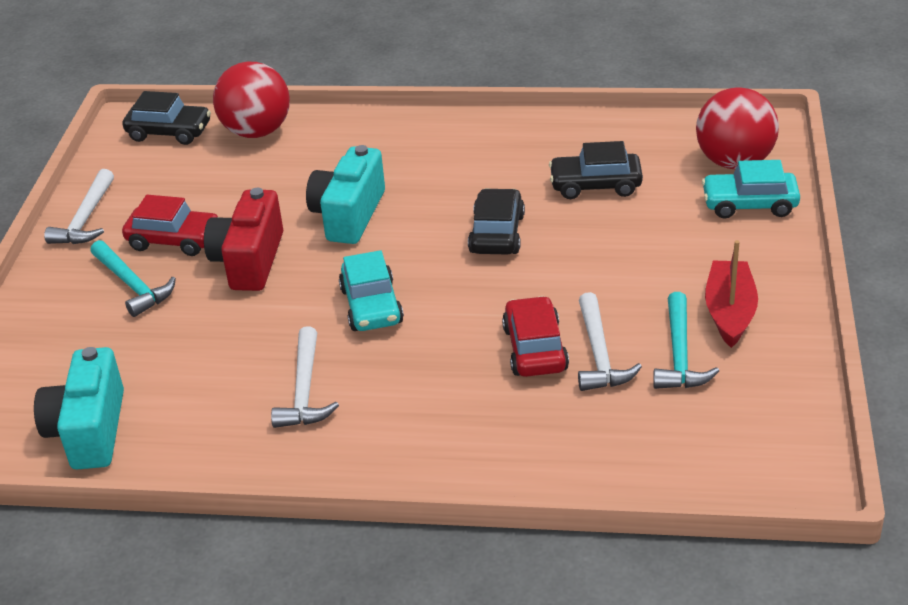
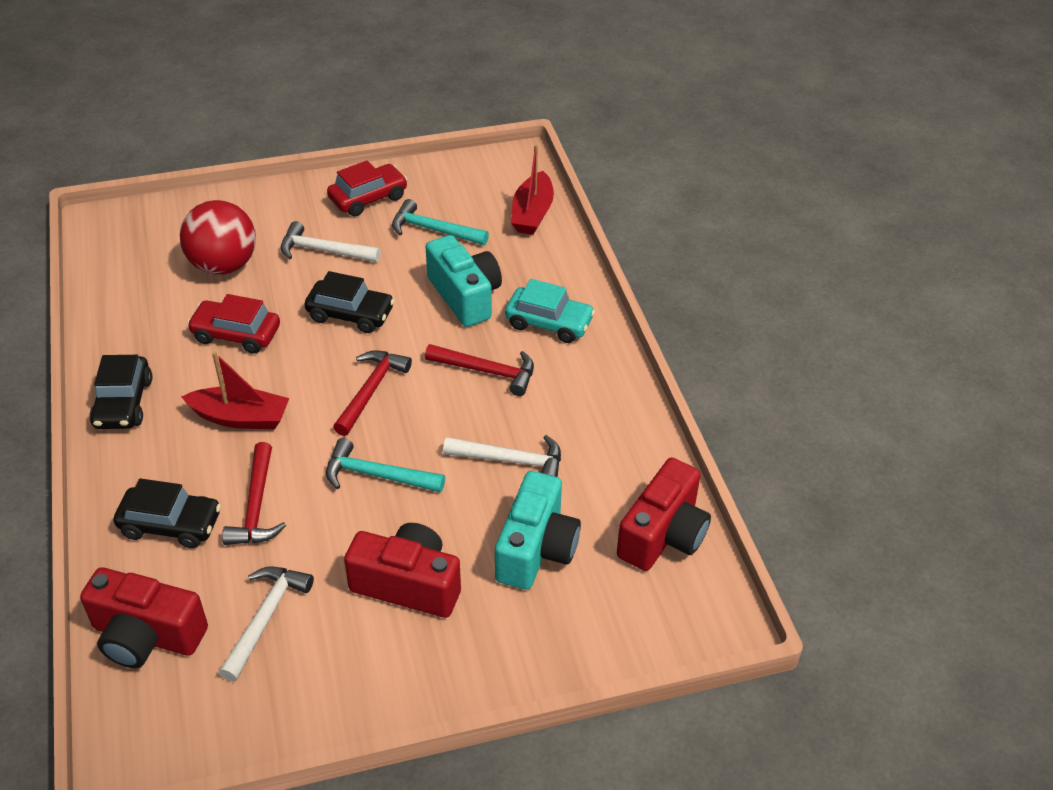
red ball: [213,62,290,138] [696,87,779,169] = 2 -> [180,200,256,275] = 1
red boat: [705,240,758,348] = 1 -> [181,352,289,429] [511,144,554,235] = 2
red camera: [204,188,283,291] = 1 -> [80,567,208,668] [344,523,461,618] [617,458,711,571] = 3
red hammer: none = 0 -> [222,442,286,545] [333,350,412,436] [425,344,534,396] = 3
turquoise car: [339,250,404,331] [702,160,800,219] = 2 -> [505,279,595,343] = 1

